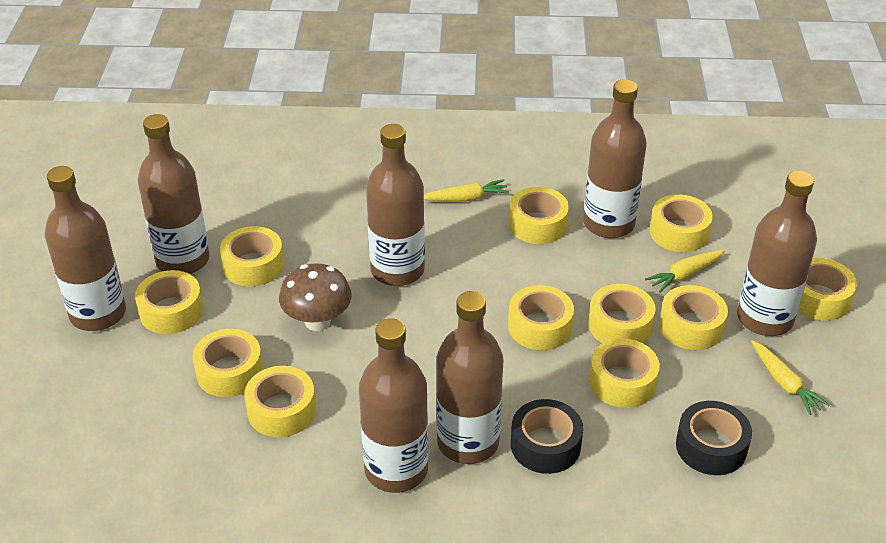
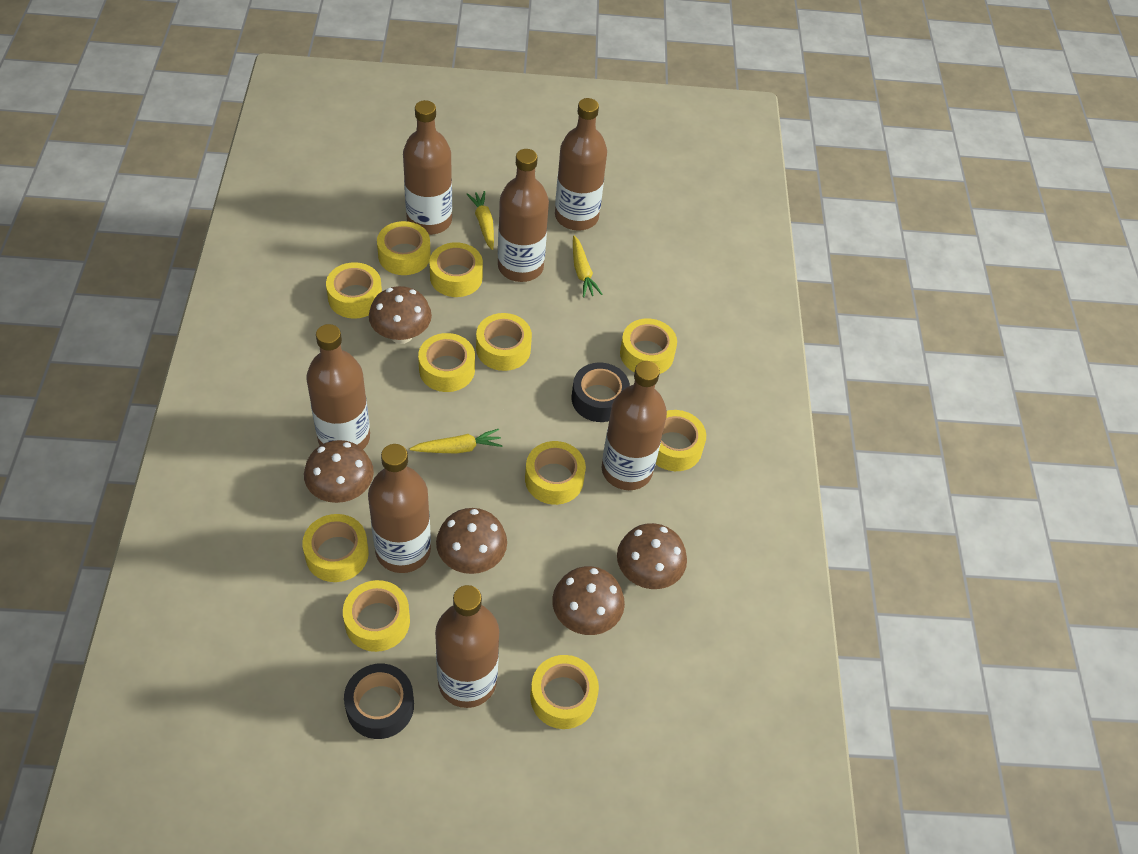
brown mushroom: [279,263,352,331] = 1 -> [304,440,374,503] [369,286,432,344] [436,508,507,574] [552,566,625,635] [617,523,687,589] = 5

